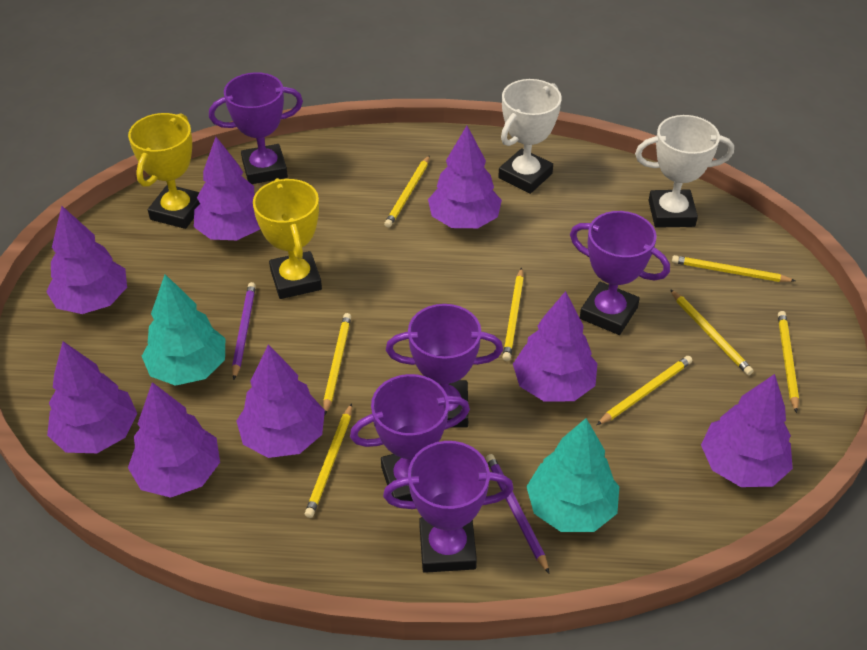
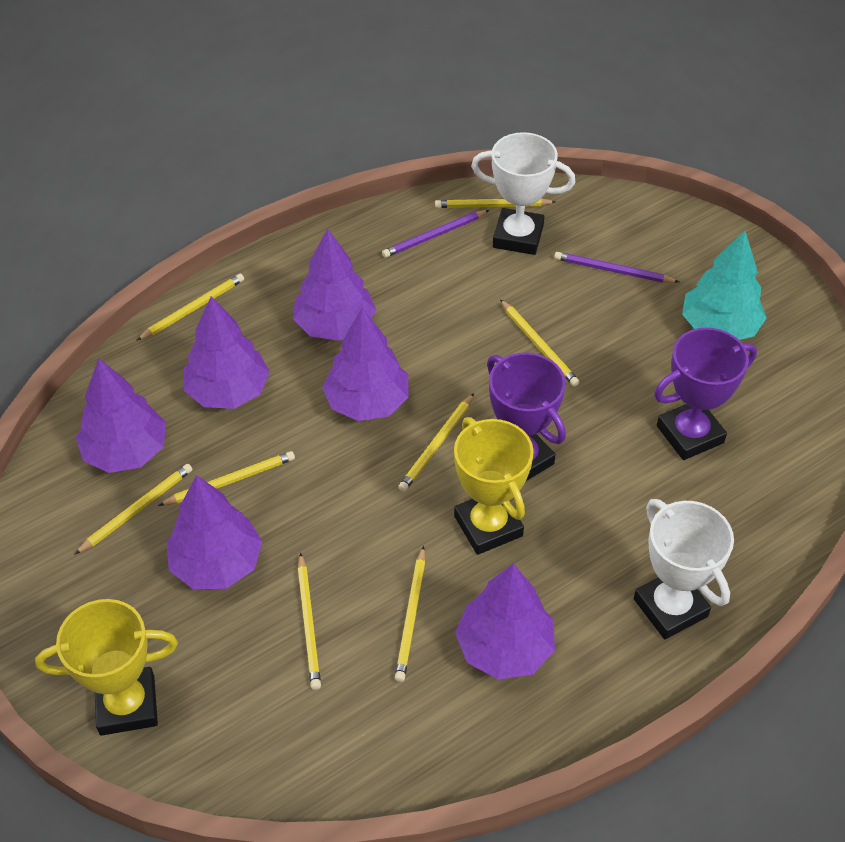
purple tree: [46,206,127,314] [47,341,137,453] [128,382,220,498] [194,137,260,240] [236,344,325,458] [428,126,502,228] [513,291,597,402] [701,374,793,487] = 8 -> [76,358,166,473] [167,475,262,589] [184,296,270,409] [293,229,376,341] [322,307,409,421] [455,563,555,679] = 6
purple trophy: [209,72,303,184] [350,374,470,501] [383,441,514,573] [386,304,503,428] [570,211,670,335] = 5 -> [487,352,566,481] [654,328,757,460] = 2
turquoise tree: [142,274,225,386] [526,418,619,532] = 2 -> [682,231,767,340] = 1

